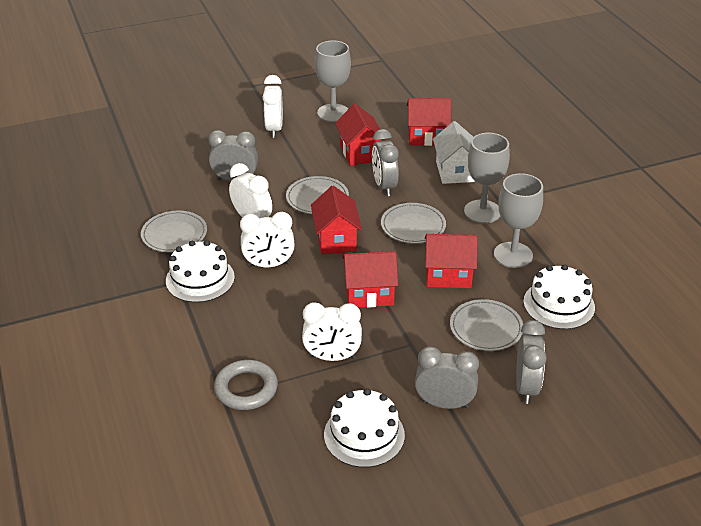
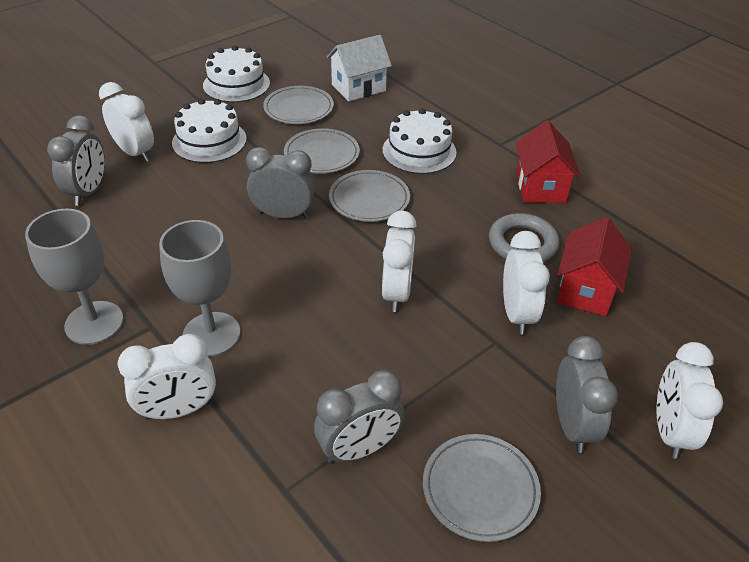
grey goblet: [315,40,351,122] [464,133,510,223] [494,173,543,268] = 3 -> [25,209,124,345] [159,220,240,357] = 2
red house: [311,186,362,255] [335,104,386,166] [342,251,398,308] [407,98,451,146] [425,234,478,288] = 5 -> [516,120,581,203] [557,217,632,316] = 2
white clock: [229,163,272,218] [240,212,295,267] [262,75,283,138] [302,302,362,361] = 4 -> [99,82,154,162] [118,334,216,419] [382,211,417,312] [503,231,550,335] [657,342,723,459] = 5

